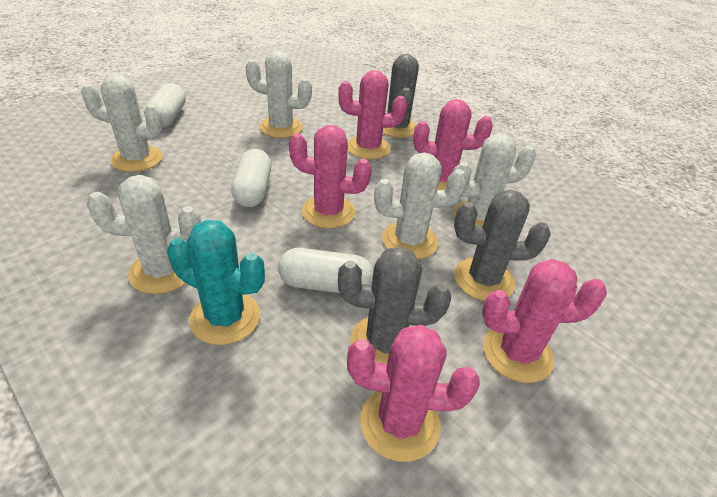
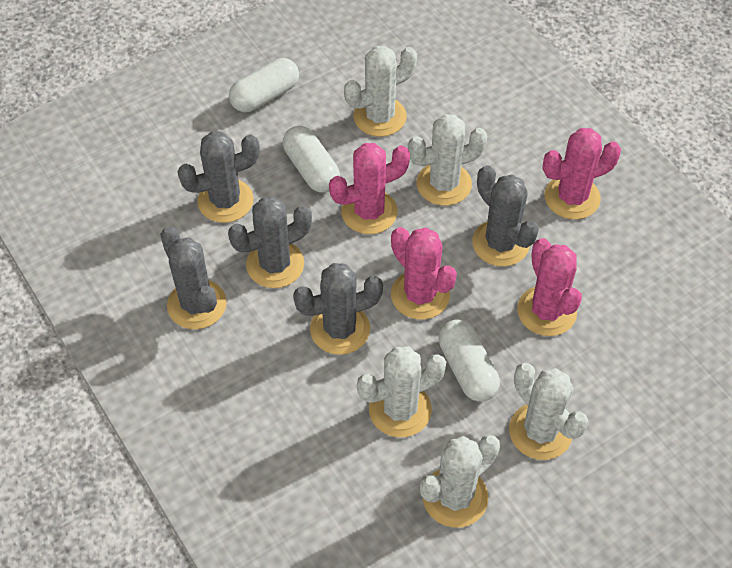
grey cactus: [338,247,451,364] [383,54,419,138] [454,190,551,301] = 3 -> [160,226,227,329] [178,131,260,223] [228,196,312,288] [293,263,383,355] [472,165,539,267] = 5
pink cactus: [289,125,372,229] [338,70,407,159] [347,325,480,462] [413,99,493,190] [482,259,607,383] = 5 -> [329,143,410,234] [391,227,457,320] [517,238,582,336] [543,128,621,219] = 4
turquoise cactus: [167,220,265,345] = 1 -> none = 0

